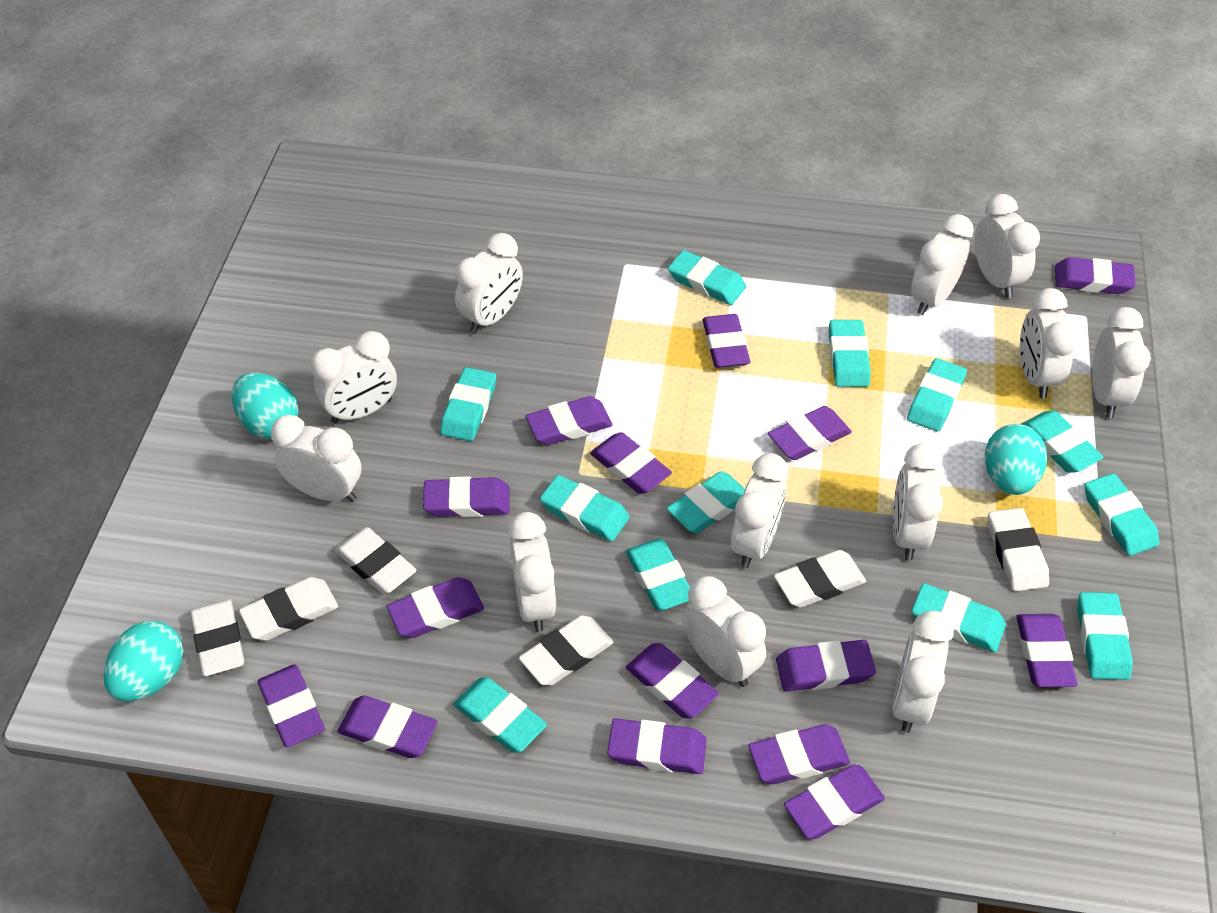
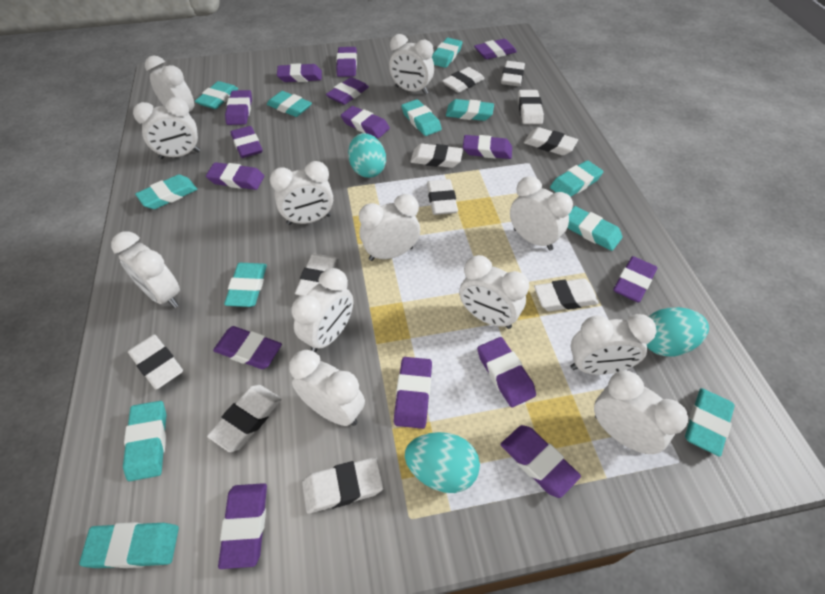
white eraser: [191,599,244,676] [239,577,338,641] [335,527,417,594] [519,615,614,686] [774,550,866,608] [988,508,1049,591] = 6 -> [128,334,183,389] [207,385,282,452] [295,254,339,296] [302,457,384,514] [410,144,463,168] [427,179,458,215] [442,67,485,93] [501,61,525,86] [518,90,544,124] [524,127,578,156] [534,278,599,311] = 11

